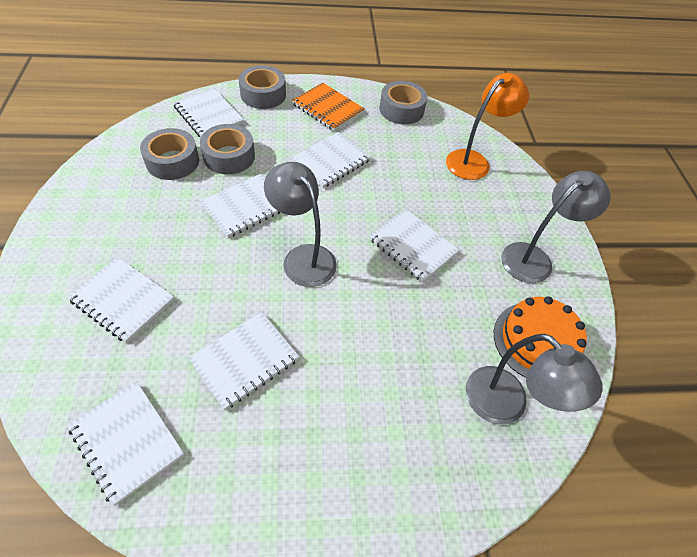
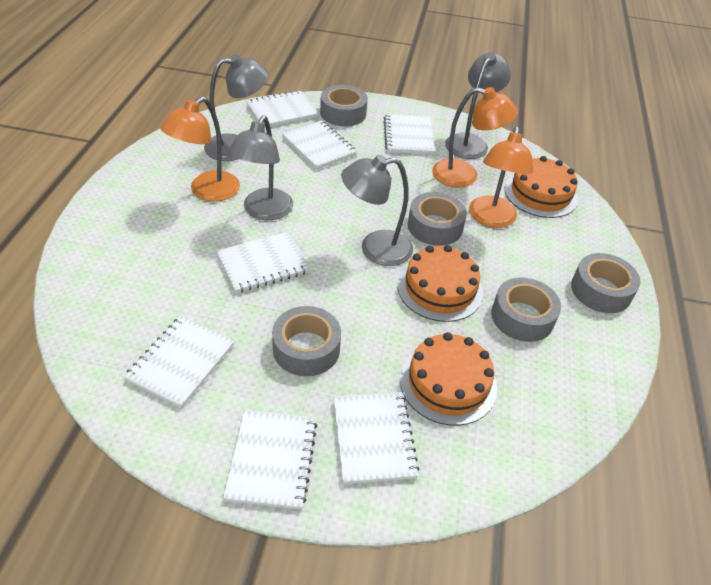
grey lamp: [264,162,337,287] [466,334,603,424] [501,171,610,283] = 3 -> [204,55,269,161] [228,115,293,220] [341,155,413,266] [445,52,511,159] = 4
grey tape: [140,128,199,180] [200,124,255,174] [238,65,286,109] [379,81,427,124] = 4 -> [272,306,341,376] [320,85,368,126] [408,192,467,246] [491,278,561,342] [571,253,641,313] = 5
orange cake: [494,296,587,378] = 1 -> [398,245,483,322] [400,332,497,426] [505,156,578,218] = 3
orange lamp: [446,73,529,180] = 1 -> [160,97,240,202] [432,87,518,187] [469,126,534,228] = 3
orange notebook: [292,83,365,131] = 1 -> none = 0

